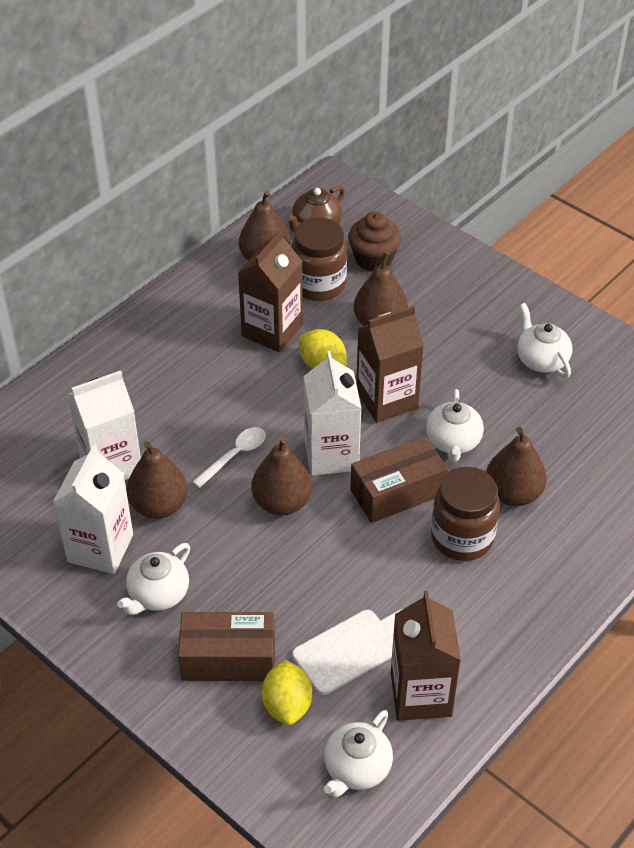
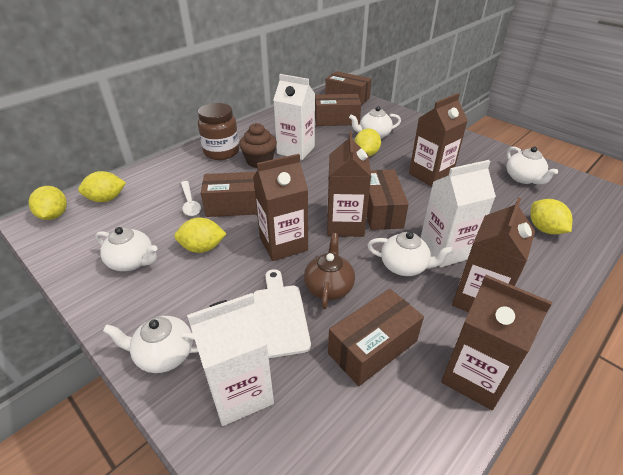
brown box: [178,612,275,681] [350,436,448,523] = 2 -> [201,172,257,217] [315,94,361,126] [325,71,372,105] [328,289,424,386] [367,170,409,230] = 5
brown carton: [238,230,303,352] [356,306,424,423] [391,591,461,721] = 3 -> [253,154,308,261] [327,131,371,237] [409,93,468,187] [441,275,552,410] [452,197,535,312] = 5
brown jar: [291,217,347,301] [431,467,500,561] = 2 -> [198,103,239,160] = 1
brown pear: [126,441,188,519] [239,190,291,261] [251,437,312,515] [353,252,408,326] [486,427,547,506] = 5 -> none = 0
white teapot: [117,543,190,615] [324,710,393,798] [426,389,484,462] [517,303,572,378] = 4 -> [96,227,157,271] [103,316,198,373] [349,106,401,139] [367,231,454,276] [506,147,558,184] = 5
yellow lemon: [262,660,312,725] [299,329,347,369] = 2 -> [28,186,67,220] [78,171,126,202] [174,217,226,253] [354,129,381,156] [530,199,572,235] = 5

